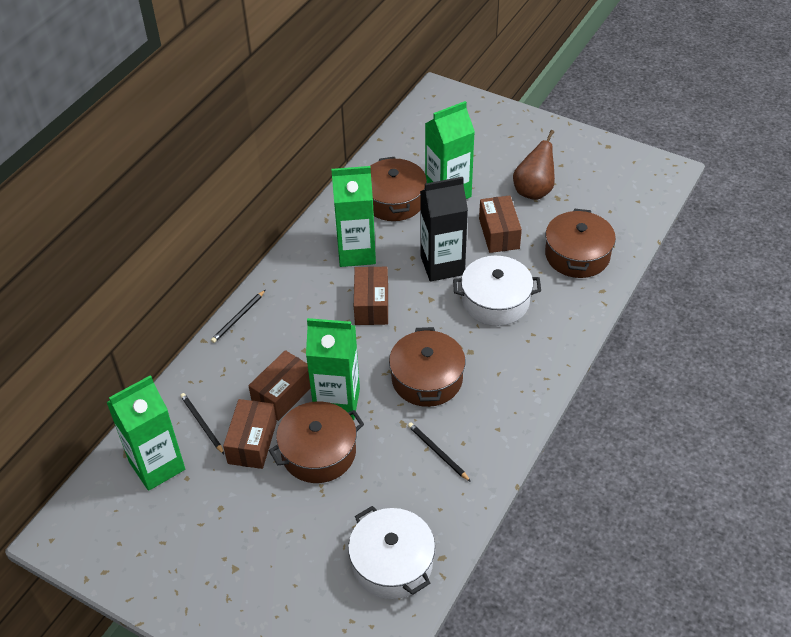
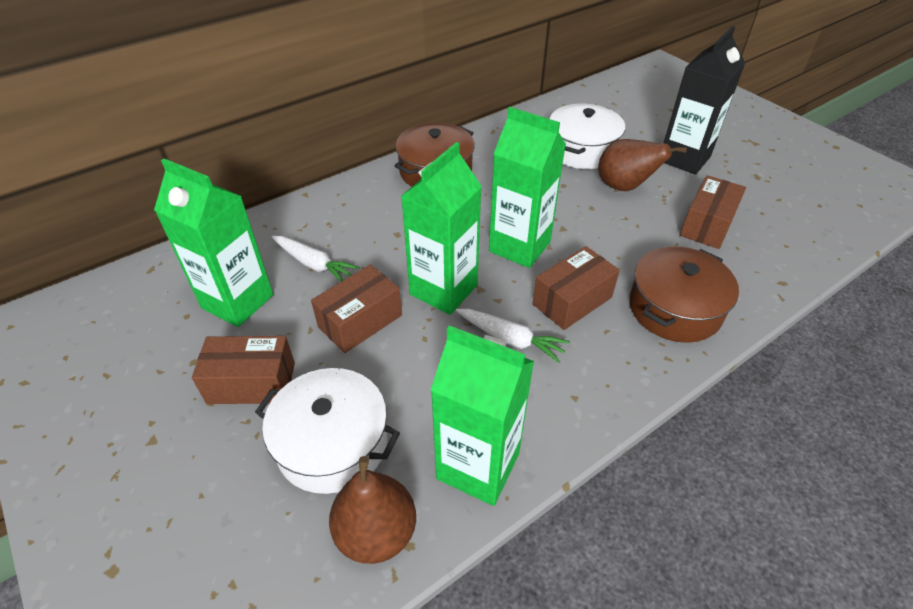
black pencil: [180,393,224,454] [211,290,265,343] [408,422,471,482] = 3 -> none = 0
brown pear: [513,130,555,200] = 1 -> [329,456,416,564] [598,139,687,191] = 2
brown pot: [269,401,364,483] [370,157,427,221] [389,327,466,407] [545,209,616,278] = 4 -> [394,123,475,187] [629,246,739,343] = 2
white carrot: none = 0 -> [272,236,360,282] [456,309,570,363] = 2

